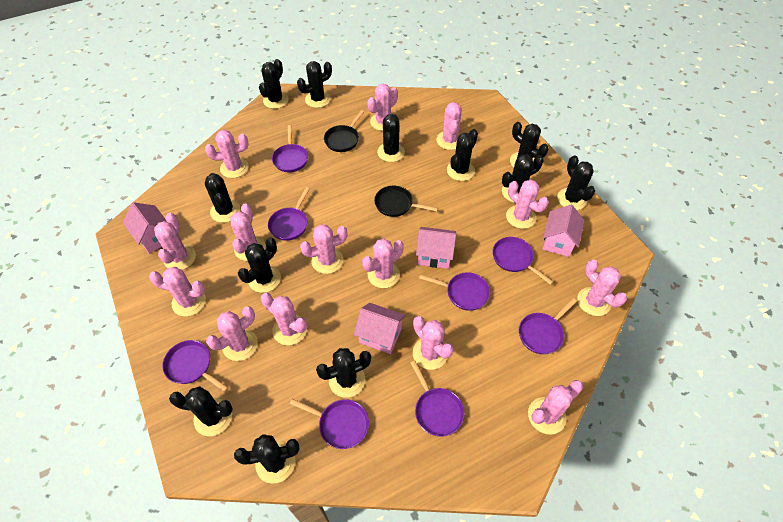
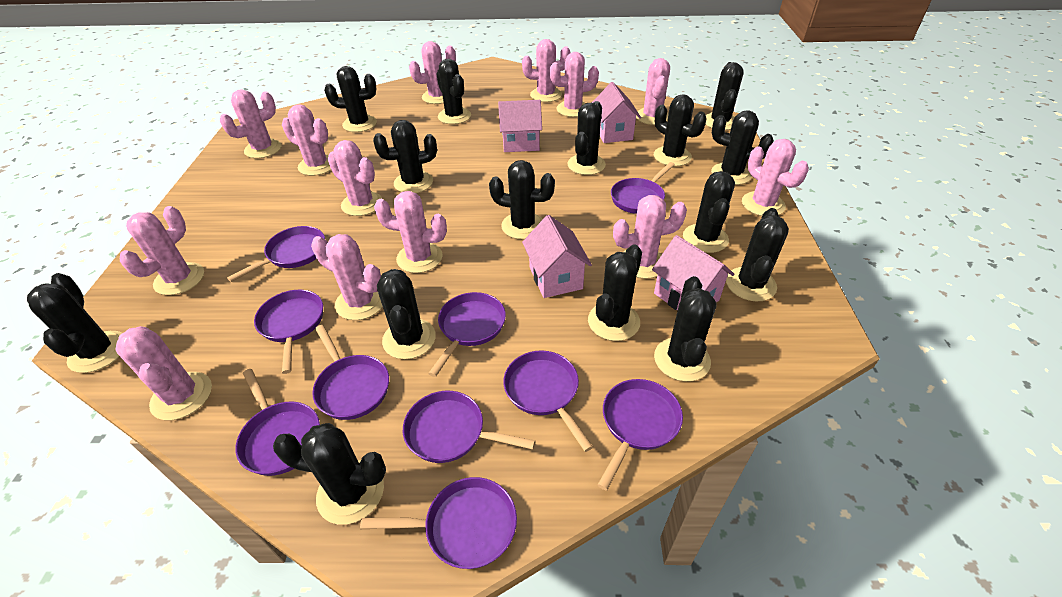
black cactus: [169,386,233,436] [205,173,240,223] [234,434,300,484] [238,237,281,293] [259,59,289,109] [297,61,332,108] [316,348,371,398] [377,114,405,162] [447,129,478,181] [502,155,543,203] [510,122,548,168] [557,155,595,210] = 12 -> [27,273,122,373] [273,423,386,525] [324,66,377,132] [373,120,437,193] [377,269,436,359] [436,59,471,124] [489,160,555,239] [568,101,606,175] [588,244,642,341] [654,94,706,166] [654,276,717,382] [683,171,735,253] [705,62,744,130] [711,111,774,185] [726,208,789,302] = 15
black pan: [324,110,364,152] [374,186,438,217] = 2 -> none = 0
pink cactus: [149,267,206,316] [154,213,196,270] [205,130,249,178] [206,306,258,361] [230,203,266,261] [261,293,307,345] [300,224,348,274] [362,239,404,288] [367,84,398,131] [413,316,454,370] [436,102,462,150] [506,179,549,229] [528,380,583,435] [577,260,627,316] = 14 -> [115,326,212,420] [120,206,204,295] [220,89,282,158] [282,105,331,176] [311,234,383,320] [328,140,382,216] [374,191,447,273] [409,41,456,104] [522,39,571,102] [550,52,599,117] [613,195,687,279] [635,58,670,125] [742,139,809,216] = 13
purple pan: [162,340,229,392] [268,187,310,241] [272,125,308,172] [290,399,369,449] [410,360,465,437] [419,272,490,311] [492,237,553,285] [519,298,577,354] = 8 -> [227,226,325,282] [235,369,320,476] [254,290,323,374] [312,325,389,420] [360,477,517,569] [403,391,536,463] [428,292,506,377] [503,350,593,452] [597,379,683,490] [611,162,675,214] = 10

